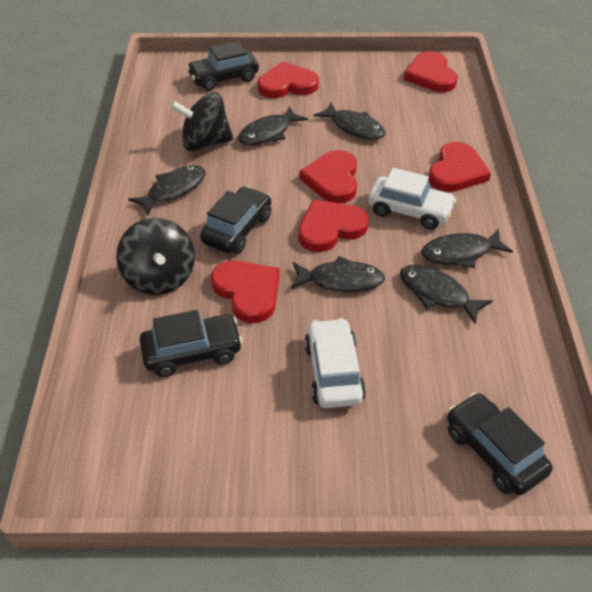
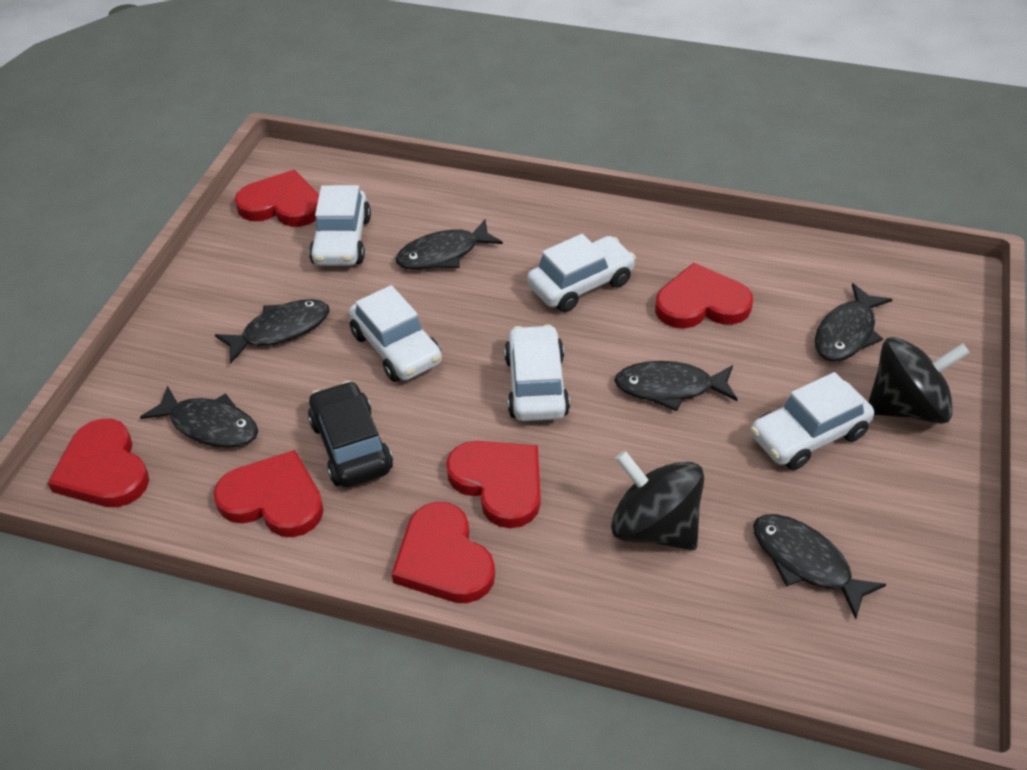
black car: [140,310,243,377] [186,41,259,91] [200,186,271,254] [447,392,553,495] = 4 -> [308,381,393,488] = 1
white car: [304,318,366,408] [368,168,456,229] = 2 -> [309,185,371,266] [349,285,442,382] [504,325,570,421] [527,234,636,312] [750,372,874,470] = 5

